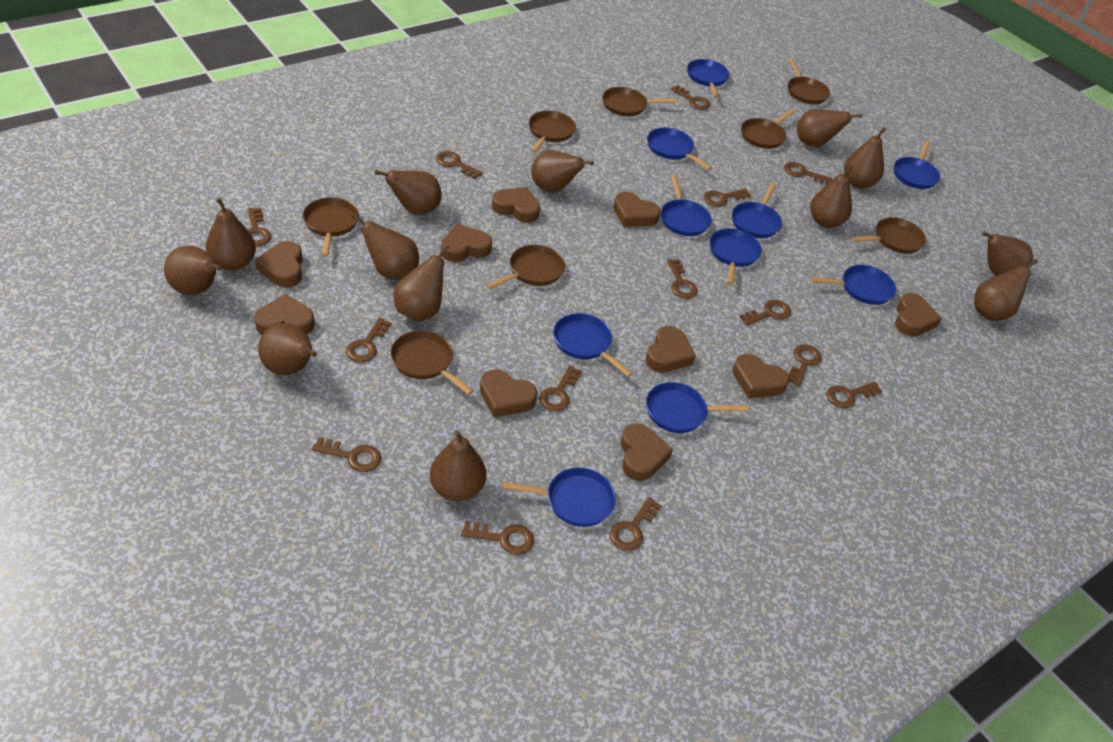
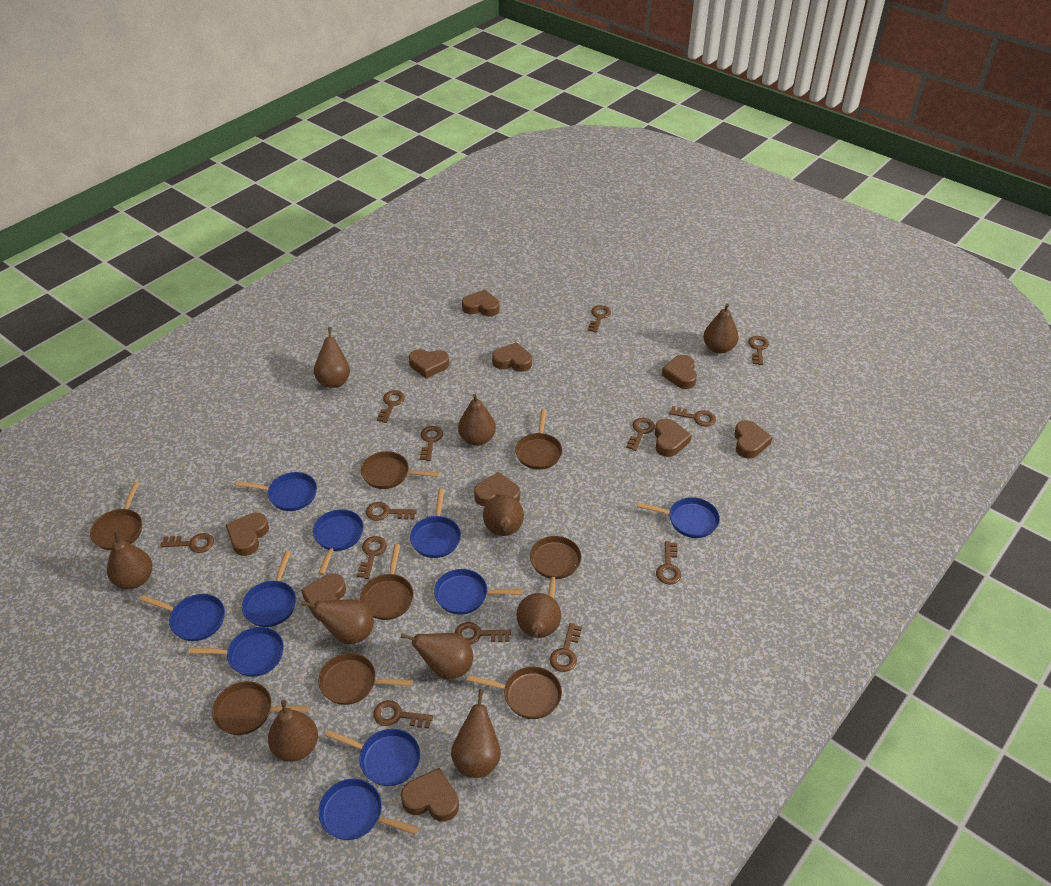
brown key: [247,208,272,246] [312,437,381,472] [346,318,391,363] [436,151,483,179] [461,521,534,555] [539,365,582,411] [609,497,662,551] [667,259,698,299] [671,85,711,110] [703,189,751,207] [739,300,791,325] [784,162,832,185] [789,344,822,387] [827,381,883,408] = 14 -> [160,533,214,553] [357,536,387,579] [366,502,417,521] [373,700,433,728] [377,390,405,423] [420,426,443,461] [455,622,511,645] [550,623,582,672] [588,305,611,333] [626,417,655,451] [656,541,681,585] [669,406,716,427] [748,336,769,365] = 13
brown pear: [164,246,222,295] [205,198,256,271] [258,323,317,375] [352,214,419,280] [375,170,442,215] [394,244,449,322] [430,430,486,501] [531,150,594,192] [797,109,862,147] [810,165,853,228] [844,127,886,188] [974,259,1038,321] [982,232,1033,276] = 13 -> [107,531,153,589] [268,700,318,762] [300,599,374,644] [314,327,350,388] [401,633,473,679] [451,689,501,778] [458,394,496,446] [483,495,524,536] [517,593,561,638] [703,303,739,354] = 10

